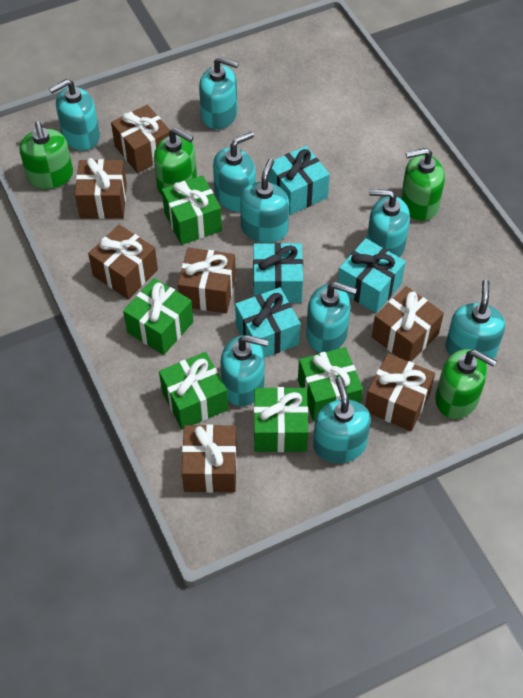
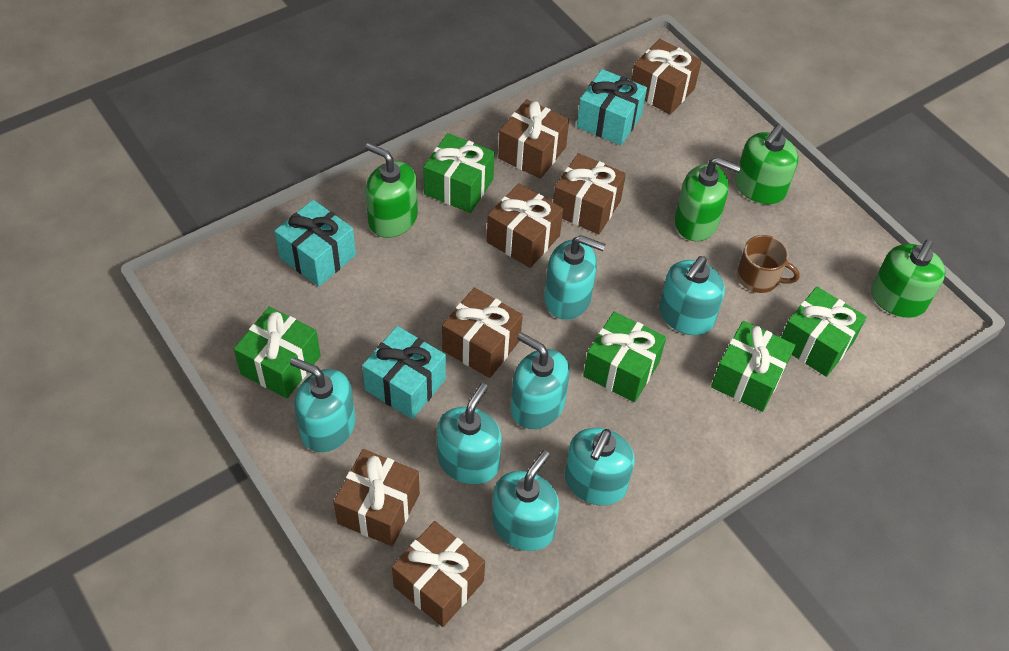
brown mug: none = 0 -> [737,235,800,293] = 1
turquoise gift: [235,287,301,357] [253,243,303,303] [268,146,330,215] [338,238,406,313] = 4 -> [275,200,356,287] [362,326,446,419] [577,69,647,146] = 3
turquoise soap dispenser: [49,79,100,151] [199,57,239,129] [213,132,256,212] [221,335,269,406] [240,159,289,243] [306,282,357,353] [313,377,371,463] [367,189,410,257] [445,280,505,359] = 9 -> [290,357,356,452] [437,383,502,484] [492,450,559,551] [511,332,570,429] [544,235,605,320] [565,428,635,505] [659,256,725,335] = 7

